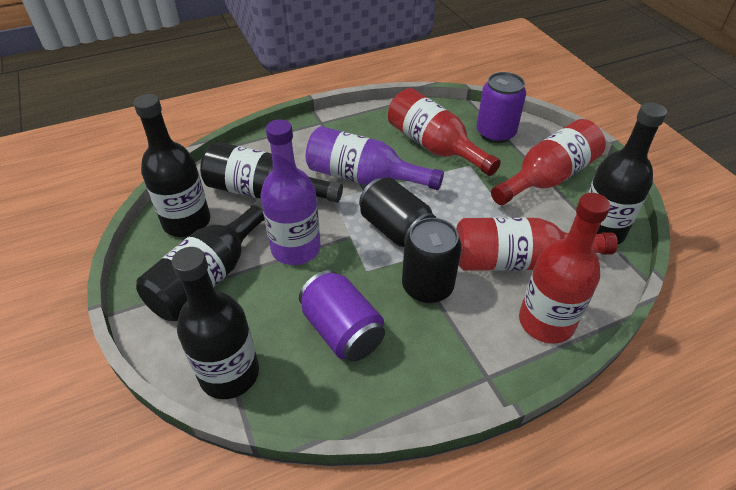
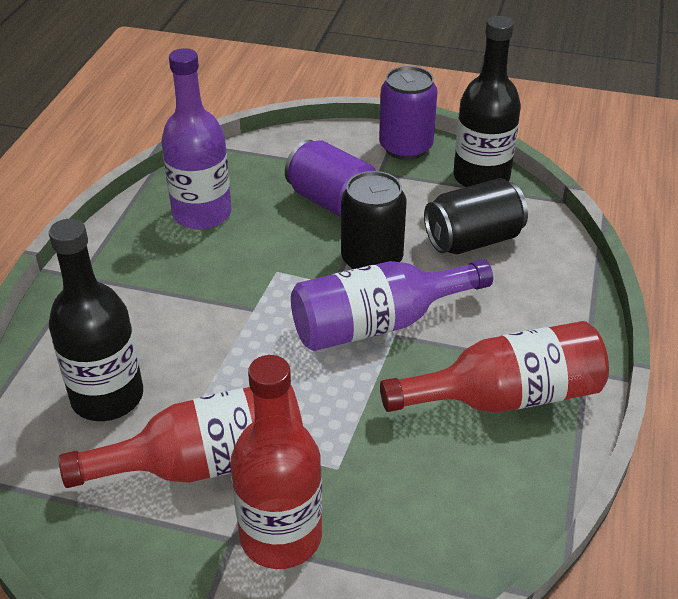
black bottle: [133,94,210,237] [136,198,265,321] [172,247,259,399] [200,142,343,203] [588,102,667,244] = 5 -> [49,219,143,421] [453,16,521,187] = 2
red bottle: [388,88,501,176] [456,217,618,271] [491,119,606,205] [519,193,610,344] = 4 -> [59,385,303,488] [230,355,322,569] [380,321,609,413] = 3

